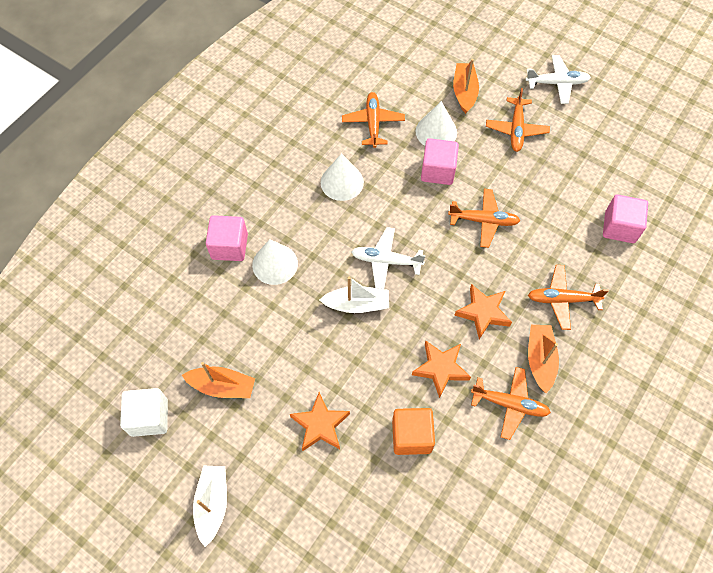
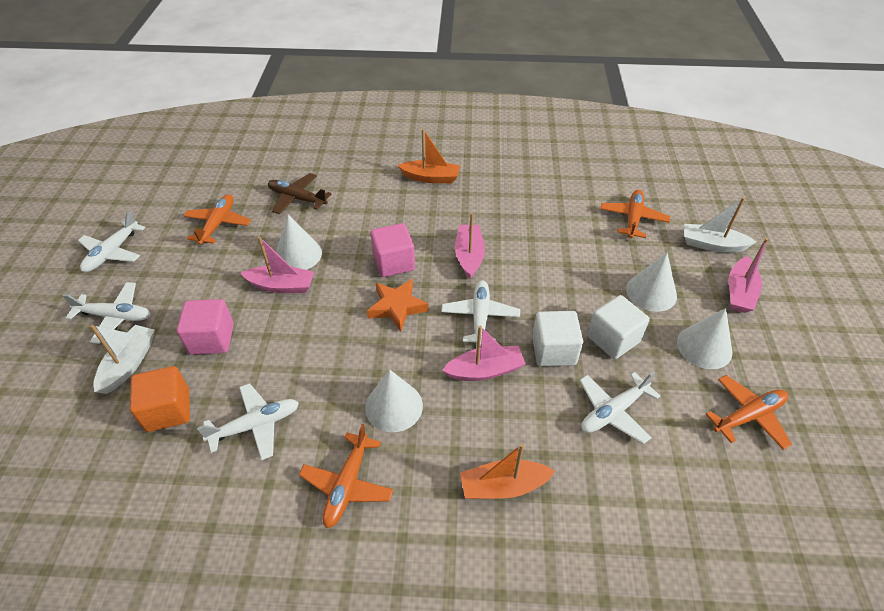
brown plane: none = 0 -> [268,173,331,214] = 1
orange boat: [182,362,255,398] [453,59,479,114] [528,325,559,393] = 3 -> [397,129,460,183] [460,443,555,499] = 2
orange plane: [342,92,405,148] [448,189,521,248] [471,367,551,440] [486,88,550,152] [528,265,609,330] = 5 -> [184,194,251,245] [299,424,393,528] [600,190,670,238] [706,375,792,450] = 4
orange star: [290,392,350,451] [412,341,471,398] [454,284,512,339] = 3 -> [367,279,429,332] = 1
pink boat: none = 0 -> [241,236,314,293] [442,326,526,381] [455,213,485,279] [729,238,769,313] = 4
pink cube: [206,215,248,261] [421,138,459,185] [603,195,648,243] = 3 -> [177,299,234,355] [371,223,415,277] = 2
white cone: [252,239,298,285] [321,154,364,201] [416,101,457,146] = 3 -> [276,214,322,270] [365,370,423,432] [626,253,677,312] [677,308,732,369] = 4
white cube: [120,388,168,437] = 1 -> [532,311,583,366] [587,295,650,359] = 2
white plane: [351,227,426,289] [525,55,591,104] = 2 -> [63,282,151,344] [78,210,145,272] [197,383,299,460] [441,280,520,346] [579,371,660,444] = 5

